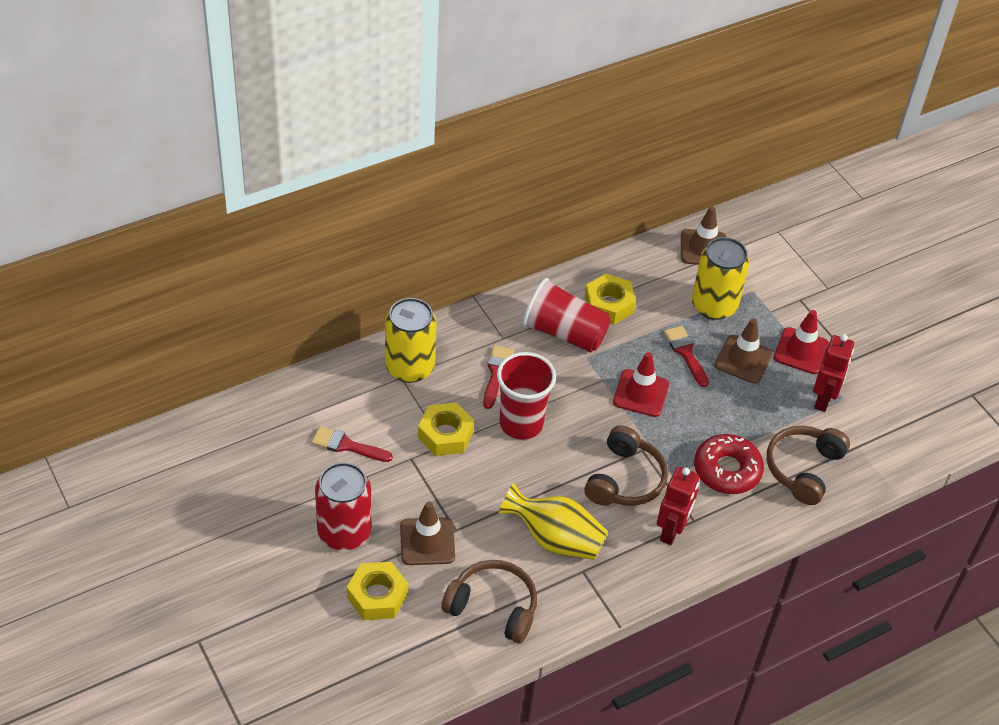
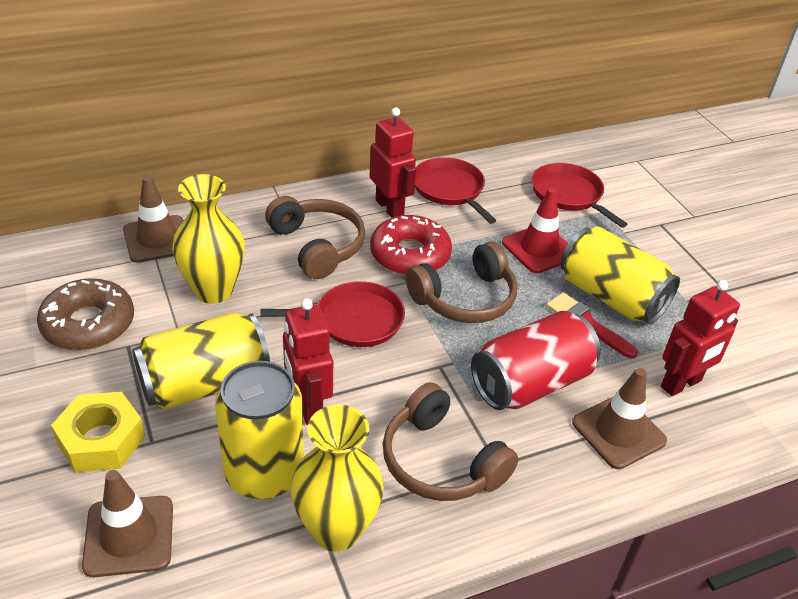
brown donut: none = 0 -> [37,278,134,350] = 1
red brush: [312,426,393,462] [483,345,514,409] [664,326,709,387] = 3 -> [546,292,638,358] = 1
red cup: [497,352,556,440] [522,278,611,352] = 2 -> none = 0
red pan: none = 0 -> [261,281,405,347] [415,157,497,224] [532,163,627,228] = 3
red robot: [657,467,699,545] [813,334,854,412] = 2 -> [283,298,333,425] [370,107,416,218] [661,280,740,396] = 3
red traffic cone: [613,352,669,417] [774,310,829,374] = 2 -> [502,188,568,273] = 1
yellow can: [385,298,437,383] [692,237,749,320] = 2 -> [132,312,270,410] [215,361,304,499] [561,226,680,324] = 3
yellow nut: [347,562,408,620] [418,402,475,456] [584,273,636,325] = 3 -> [51,392,145,473] = 1
yellow vase: [498,483,608,560] = 1 -> [172,174,245,304] [291,405,384,552] = 2

